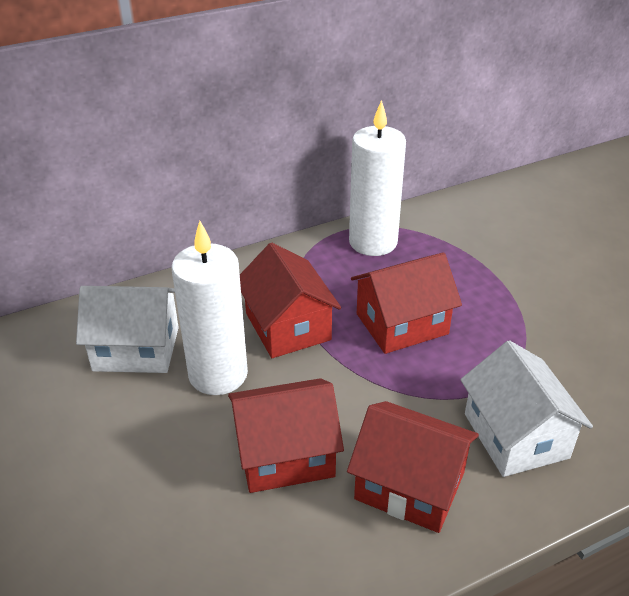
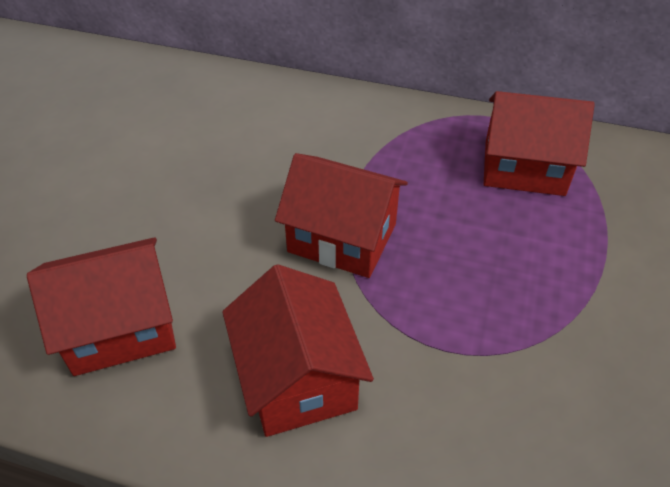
white candle: [172,221,248,395] [349,100,406,256] = 2 -> none = 0
white house: [76,286,179,373] [460,340,593,477] = 2 -> none = 0

